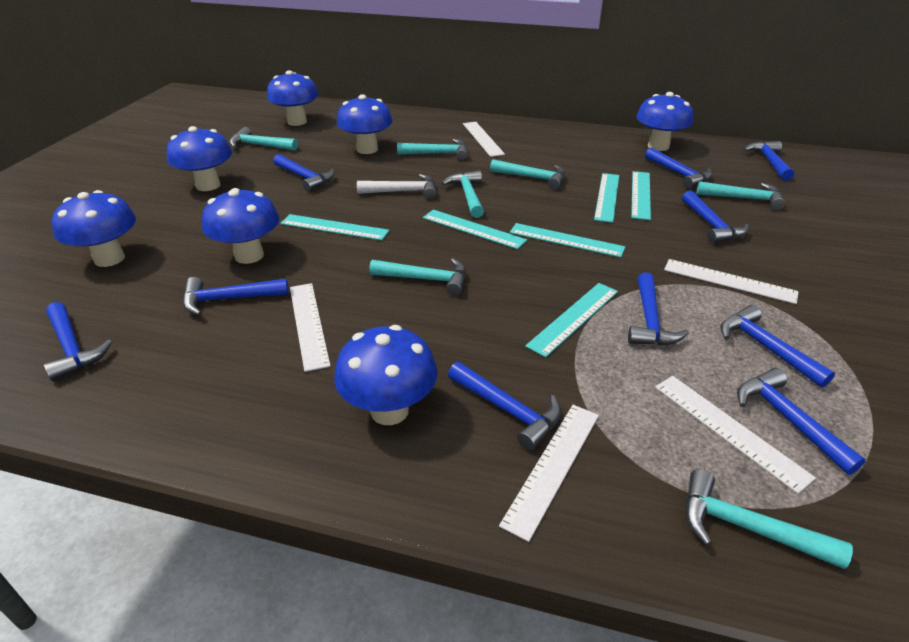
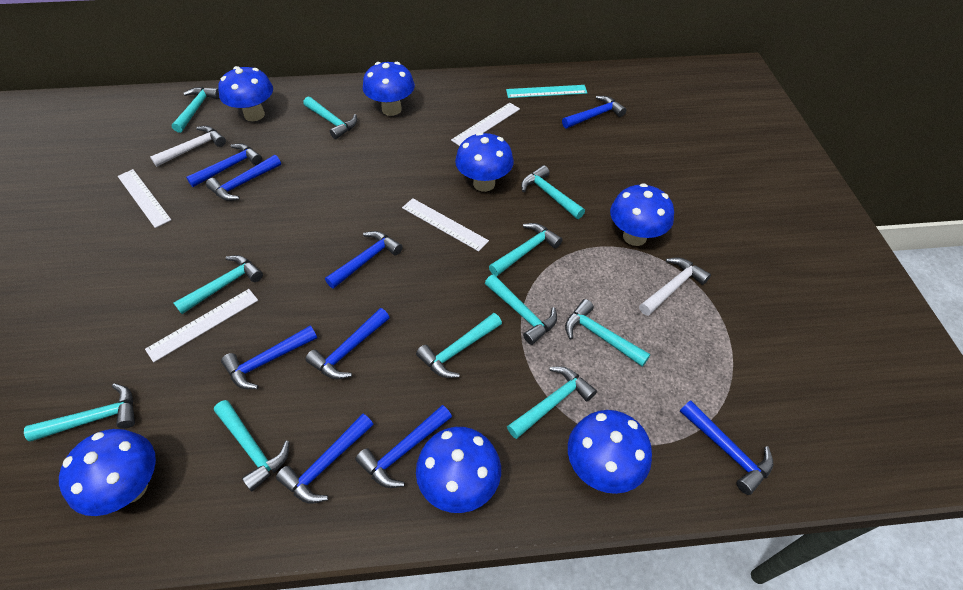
blue hammer: [44,302,112,381] [183,277,289,316] [273,154,334,192] [448,362,561,451] [628,272,689,346] [645,148,713,188] [682,190,749,243] [721,305,835,388] [737,368,866,475] [744,141,794,181] = 10 -> [186,143,262,187] [206,155,281,201] [221,326,317,389] [276,414,373,504] [305,308,390,379] [325,231,403,289] [355,405,452,488] [562,96,626,128] [680,401,773,495] = 9
turquoise hammer: [229,127,298,151] [369,258,466,296] [397,139,468,160] [442,170,484,218] [490,159,565,190] [685,469,853,569] [697,181,786,210] = 7 -> [24,383,135,442] [171,87,219,133] [174,255,263,314] [214,400,289,492] [303,97,357,139] [416,313,502,378] [485,275,557,345] [489,223,563,276] [507,366,597,439] [521,165,585,219] [565,299,651,367] = 11
turquoise ruler: [280,214,389,240] [423,210,527,249] [510,223,625,257] [525,283,618,357] [594,173,619,223] [631,171,651,220] = 6 -> [506,85,587,98] = 1
white hammer: [357,174,436,199] = 1 -> [150,126,226,167] [639,258,711,316] = 2
white ruler: [290,283,331,372] [463,122,505,157] [499,405,599,542] [655,376,816,494] [664,259,799,304] = 5 -> [118,169,171,228] [145,289,258,362] [402,198,489,251] [451,103,520,146] = 4

